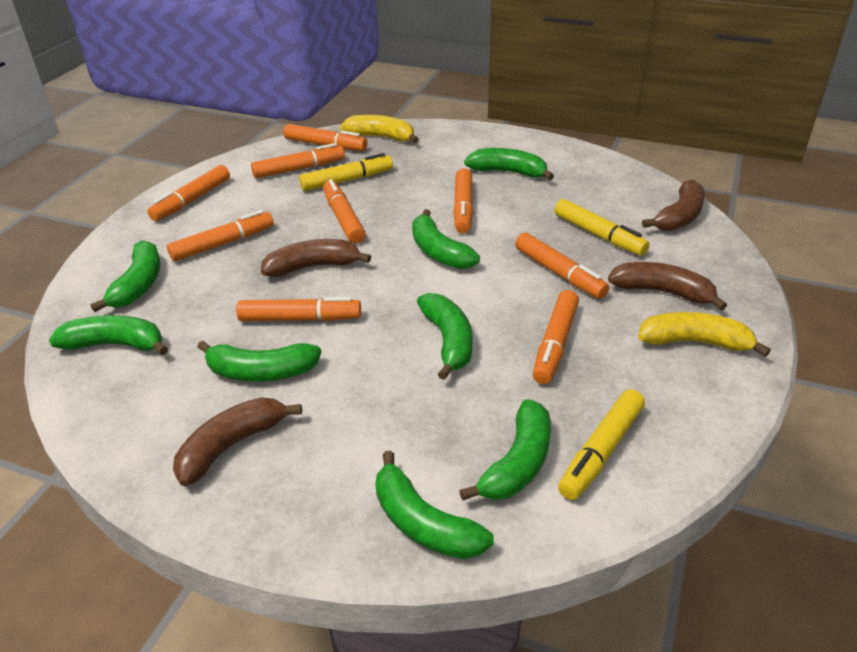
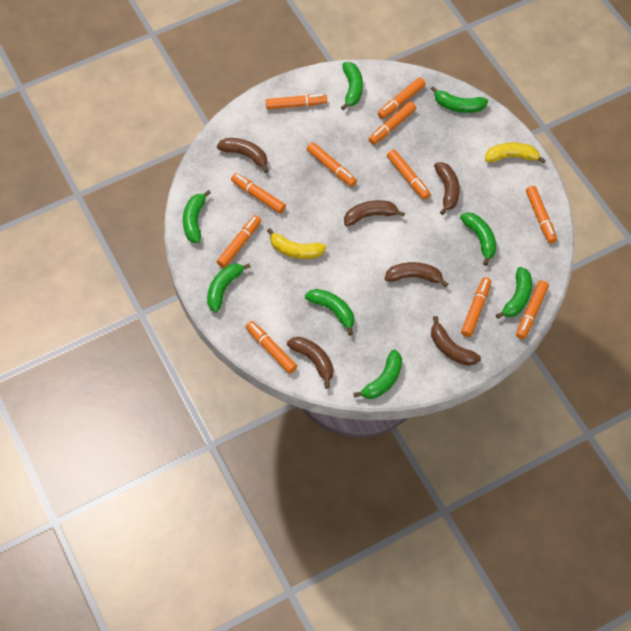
brown banana: [173,397,302,486] [261,239,371,277] [608,262,727,310] [642,179,705,231] = 4 -> [217,138,269,173] [287,337,333,389] [344,200,405,226] [385,262,448,287] [431,316,481,366] [434,162,460,215] = 6
orange marker: [147,165,230,221] [167,210,274,261] [236,297,361,321] [251,143,345,179] [283,124,368,151] [323,179,366,244] [453,168,473,233] [515,233,609,299] [533,290,579,384] = 9 -> [217,215,261,268] [231,173,286,214] [246,321,297,374] [266,94,327,110] [307,142,357,187] [369,101,416,145] [378,77,426,119] [387,149,431,200] [461,277,491,337] [516,280,549,339] [526,186,557,243] = 11
yellow marker: [299,153,393,191] [554,199,650,256] [558,389,645,500] = 3 -> none = 0

